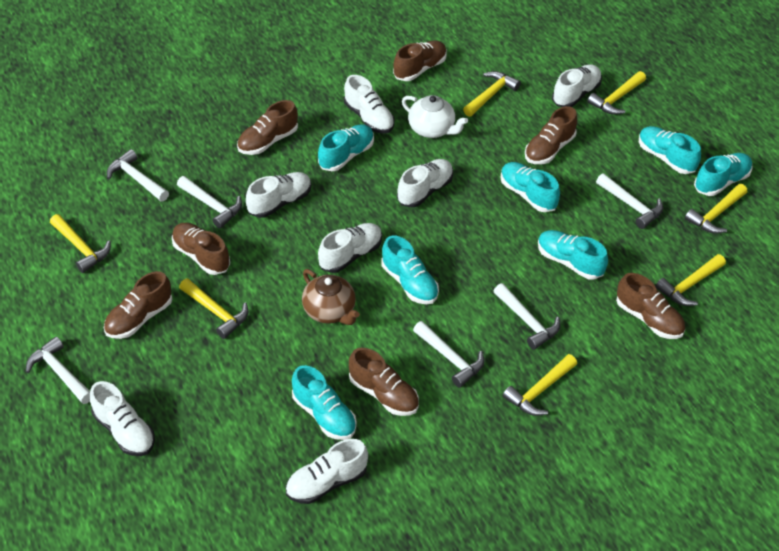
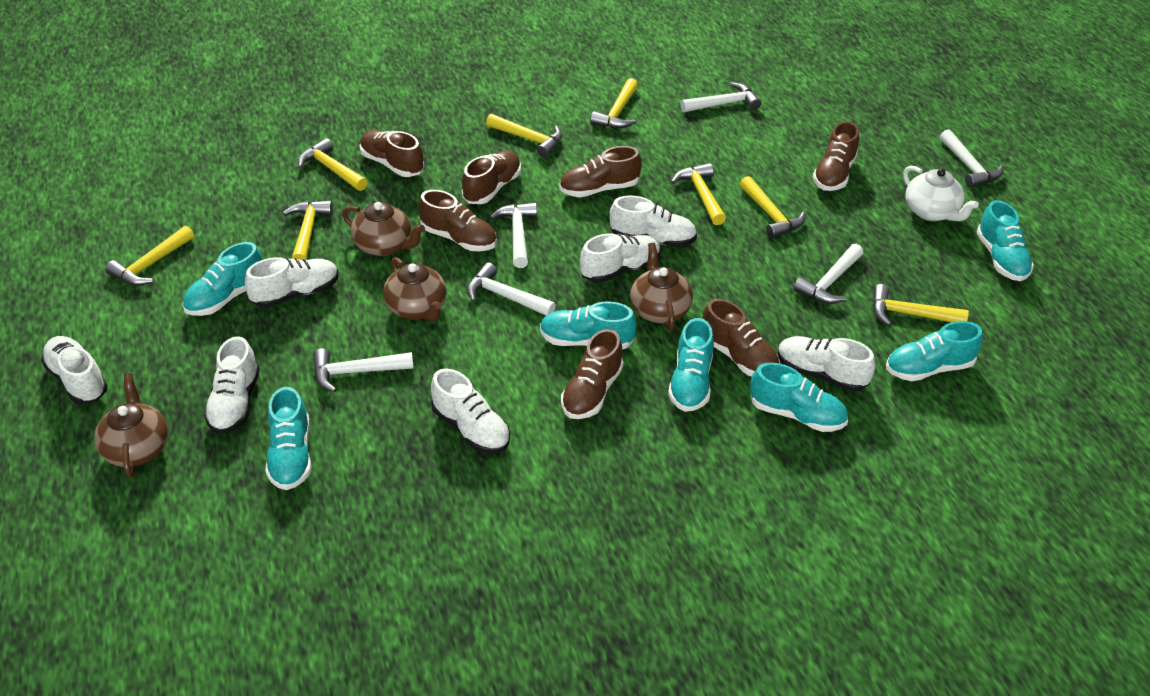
brown teapot: [302,269,360,325] = 1 -> [94,373,169,478] [342,202,425,256] [383,257,447,322] [630,243,693,331] = 4
yellow hammer: [50,214,111,273] [179,278,248,339] [463,71,521,117] [503,354,577,416] [587,71,646,115] [655,254,726,306] [685,184,747,234] = 7 -> [105,226,194,286] [283,201,333,260] [298,138,368,191] [486,114,562,157] [590,78,638,128] [671,163,726,225] [740,176,805,239] [873,284,969,326] = 8

